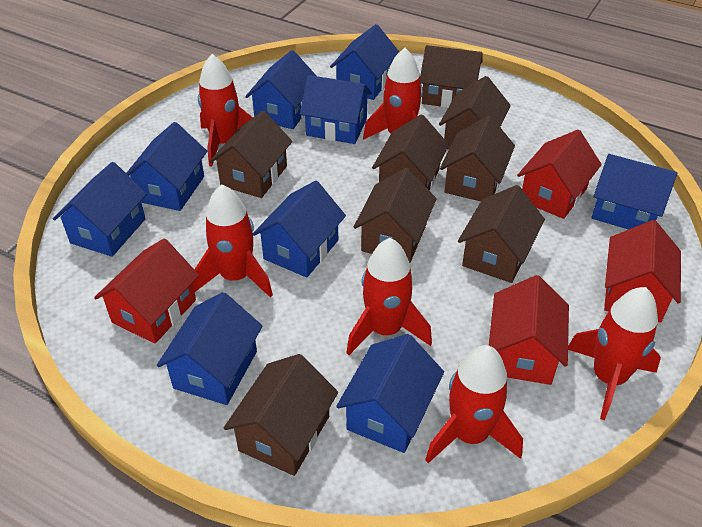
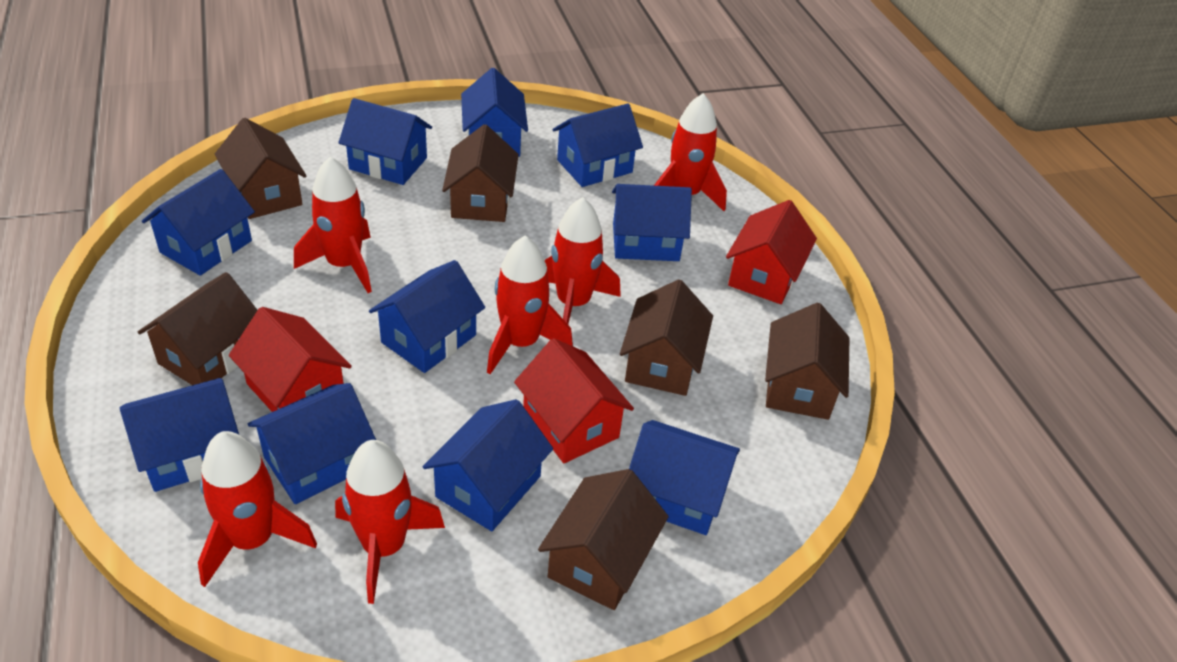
blue house: [53,162,147,257] [126,122,207,211] [157,292,263,405] [245,50,316,129] [253,181,346,278] [300,75,372,144] [330,24,399,100] [336,334,444,453] [591,154,677,230] = 9 -> [120,378,239,492] [142,169,255,276] [248,383,376,504] [339,98,432,185] [369,260,485,373] [423,399,553,531] [461,68,528,157] [552,104,643,187] [612,184,692,261] [629,420,740,535] = 10
brown house: [209,111,292,198] [224,354,338,476] [354,168,436,263] [372,115,449,191] [420,45,483,108] [439,76,511,150] [440,115,515,201] [458,185,545,283] = 8 -> [138,272,257,385] [215,118,306,219] [442,124,519,222] [538,469,669,610] [620,279,713,396] [765,303,849,420] = 6
red house: [94,238,199,344] [489,275,569,385] [517,130,602,219] [604,220,681,323] = 4 -> [229,307,352,412] [514,338,634,463] [726,200,817,304] = 3

